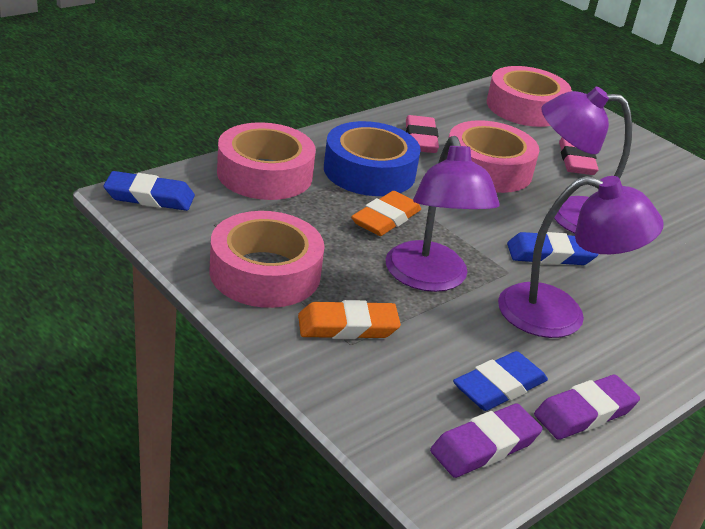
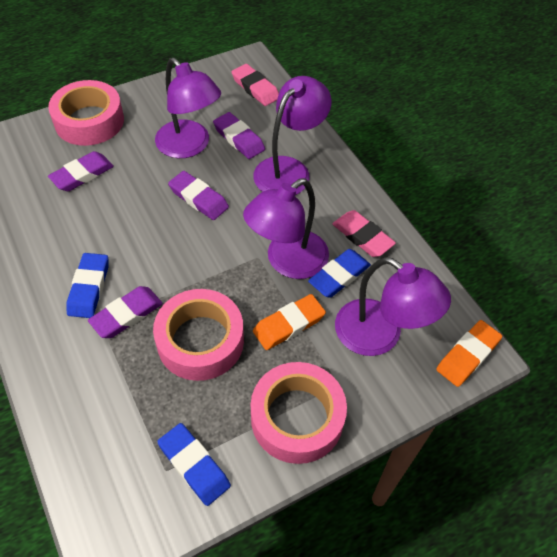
blue tape: [324,121,421,196] = 1 -> none = 0
pink tape: [210,211,324,308] [217,122,316,200] [449,120,540,193] [487,66,572,127] = 4 -> [48,80,124,146] [153,289,244,381] [251,362,347,464] = 3
purple eraser: [430,403,543,478] [534,375,640,440] = 2 -> [48,151,114,191] [88,286,163,338] [168,171,229,220] [213,112,265,159] = 4
purple lamp: [386,136,500,292] [498,176,664,338] [541,87,632,234] = 3 -> [155,58,221,158] [243,178,329,279] [253,76,332,195] [335,257,451,356] = 4

